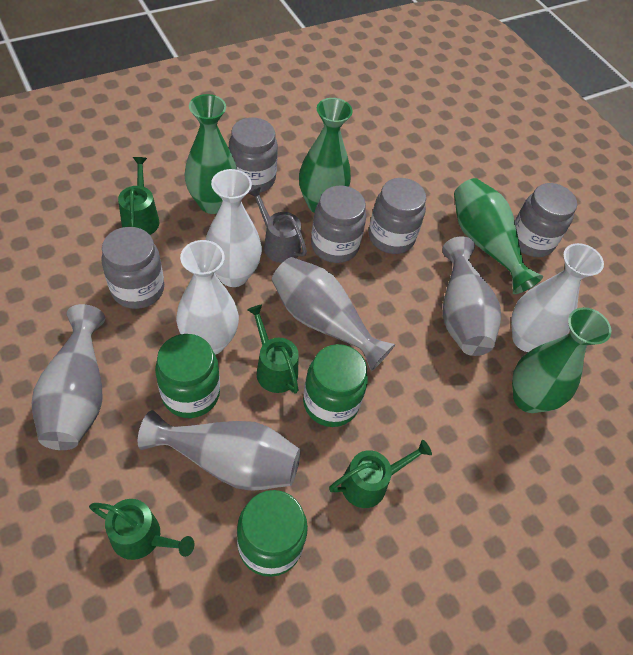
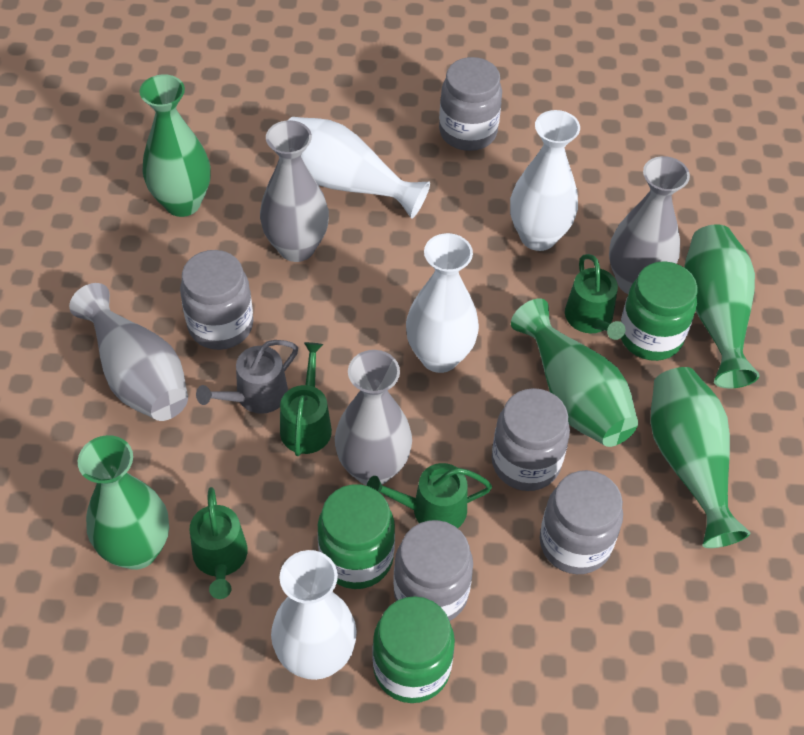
green vase: [184,94,237,214] [299,98,353,213] [454,178,543,294] [512,307,611,413] = 4 -> [78,435,169,570] [139,74,211,217] [511,298,638,447] [651,367,750,548] [684,224,760,388] = 5
white vase: [176,240,239,355] [206,169,262,287] [511,243,604,352] = 3 -> [271,550,357,680] [288,117,430,219] [406,233,479,373] [510,110,580,251] = 4

